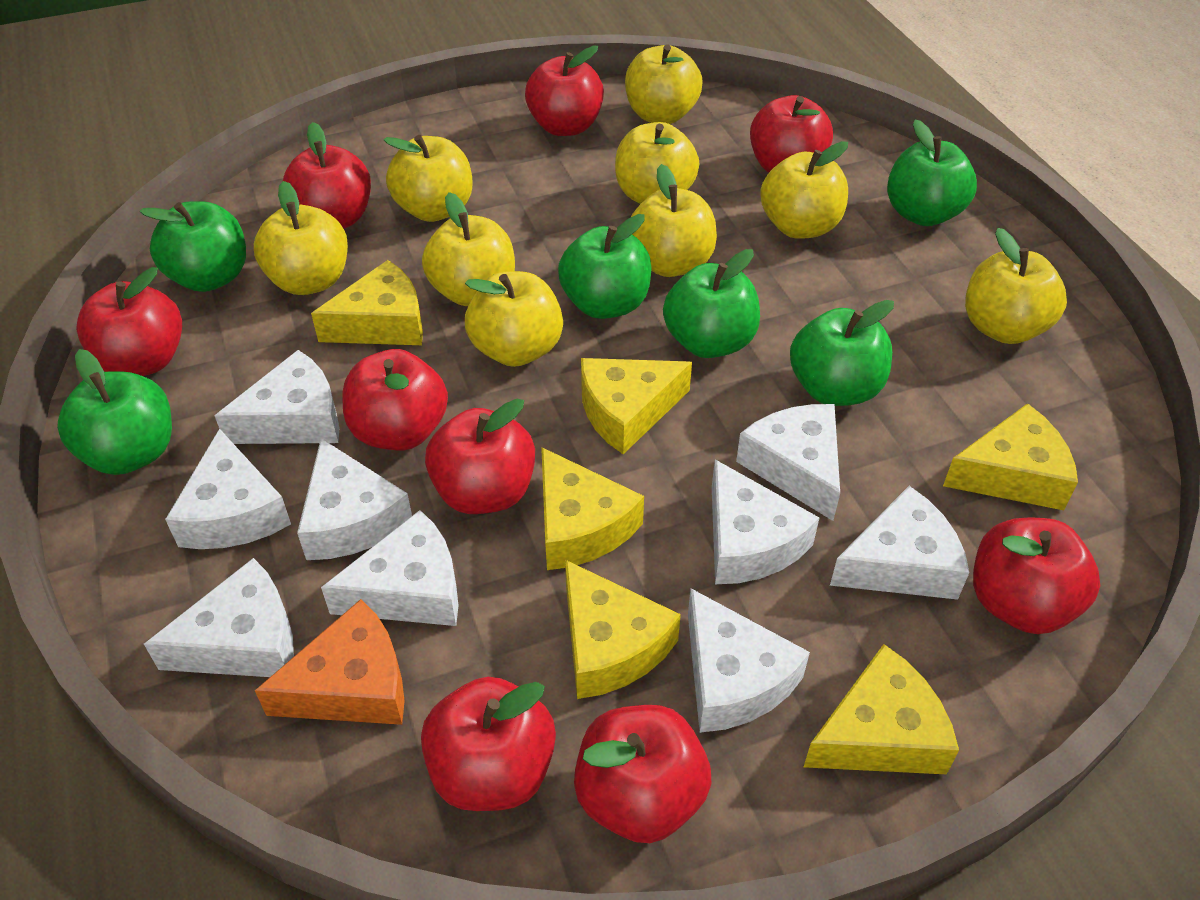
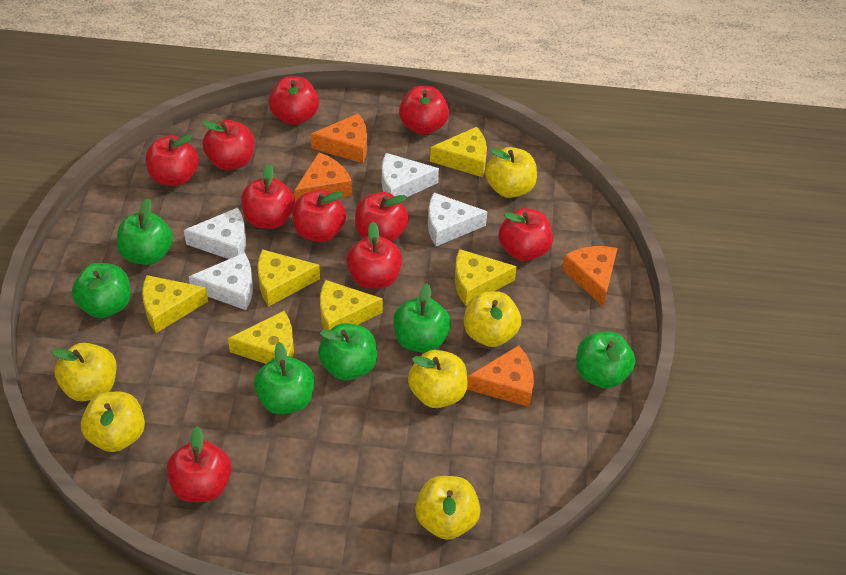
orange cheese: [255,599,405,725] = 1 -> [294,152,352,202] [311,113,367,163] [467,345,534,407] [562,246,618,306] = 4
red apple: [76,267,182,376] [283,122,371,229] [342,349,448,450] [421,677,556,811] [425,399,535,514] [525,46,604,136] [574,705,712,843] [750,95,833,173] [973,517,1100,634] = 9 -> [146,134,199,186] [167,426,232,502] [202,120,254,170] [241,163,295,229] [269,76,319,125] [292,190,346,242] [346,222,402,289] [355,192,409,242] [399,86,449,135] [499,208,553,261] = 10
white cheese: [144,558,294,677] [165,428,291,549] [214,350,339,444] [297,438,412,560] [321,510,459,626] [688,589,810,733] [712,459,819,584] [736,404,840,521] [830,486,970,600] = 9 -> [184,207,246,259] [189,253,253,310] [382,153,439,197] [428,193,488,246] = 4
yellow apple: [254,181,348,295] [384,135,472,222] [422,192,515,306] [465,271,563,367] [615,122,699,204] [625,45,703,124] [630,164,717,277] [760,141,848,239] [965,228,1067,344] = 9 -> [51,343,117,401] [81,392,145,452] [408,350,468,408] [415,476,480,540] [464,291,521,347] [485,147,537,198] = 6

